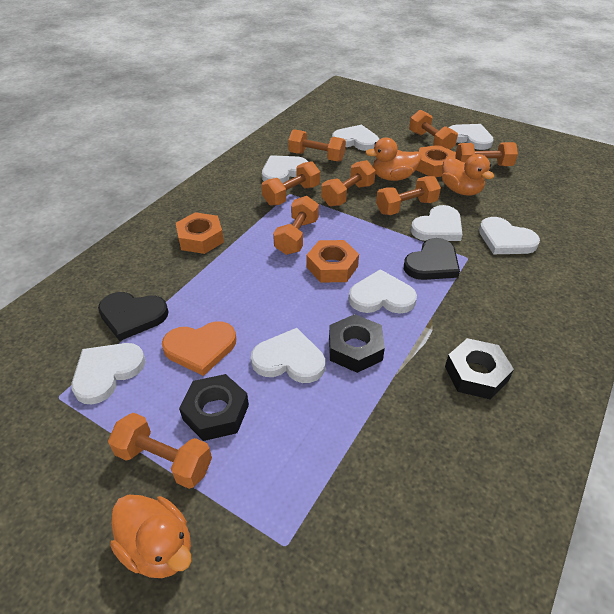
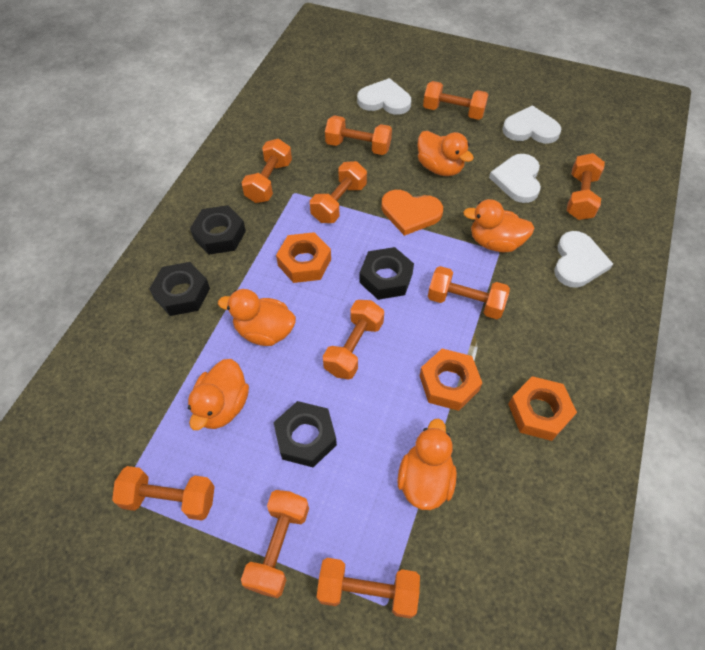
black heart: [98,292,169,341] [404,238,460,280] = 2 -> none = 0
black nut: [179,374,249,441] [329,314,385,373] [445,338,514,400] = 3 -> [149,262,210,316] [190,205,246,255] [273,401,337,467] [359,247,414,300] = 4
orange duck: [110,494,192,578] [366,138,421,181] [442,154,495,195] = 3 -> [188,359,249,430] [218,289,296,346] [397,419,457,510] [417,131,474,176] [463,199,535,252] = 5
orange dumbbell: [108,413,212,489] [261,161,320,206] [273,196,319,255] [288,129,346,162] [321,160,376,206] [376,176,441,215] [409,110,458,150] [455,142,518,166] = 8 -> [112,466,215,521] [241,139,292,203] [241,490,309,598] [310,161,367,223] [317,558,420,618] [323,300,384,379] [325,115,392,155] [423,81,488,120] [428,266,510,319] [567,153,605,220] = 10
white heart: [71,343,145,404] [251,328,325,383] [262,155,308,183] [332,125,379,151] [348,269,417,314] [411,205,463,241] [449,124,494,150] [479,217,540,254] = 8 -> [357,78,411,115] [489,154,541,203] [502,105,561,144] [554,231,613,288] = 4

